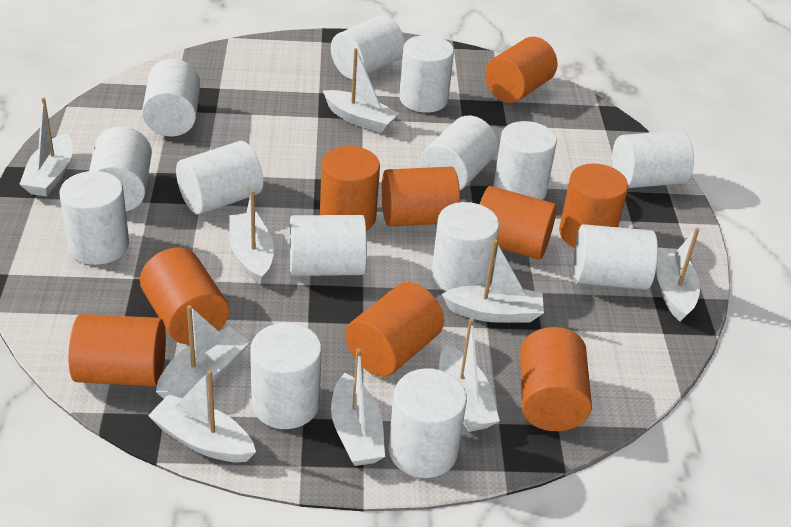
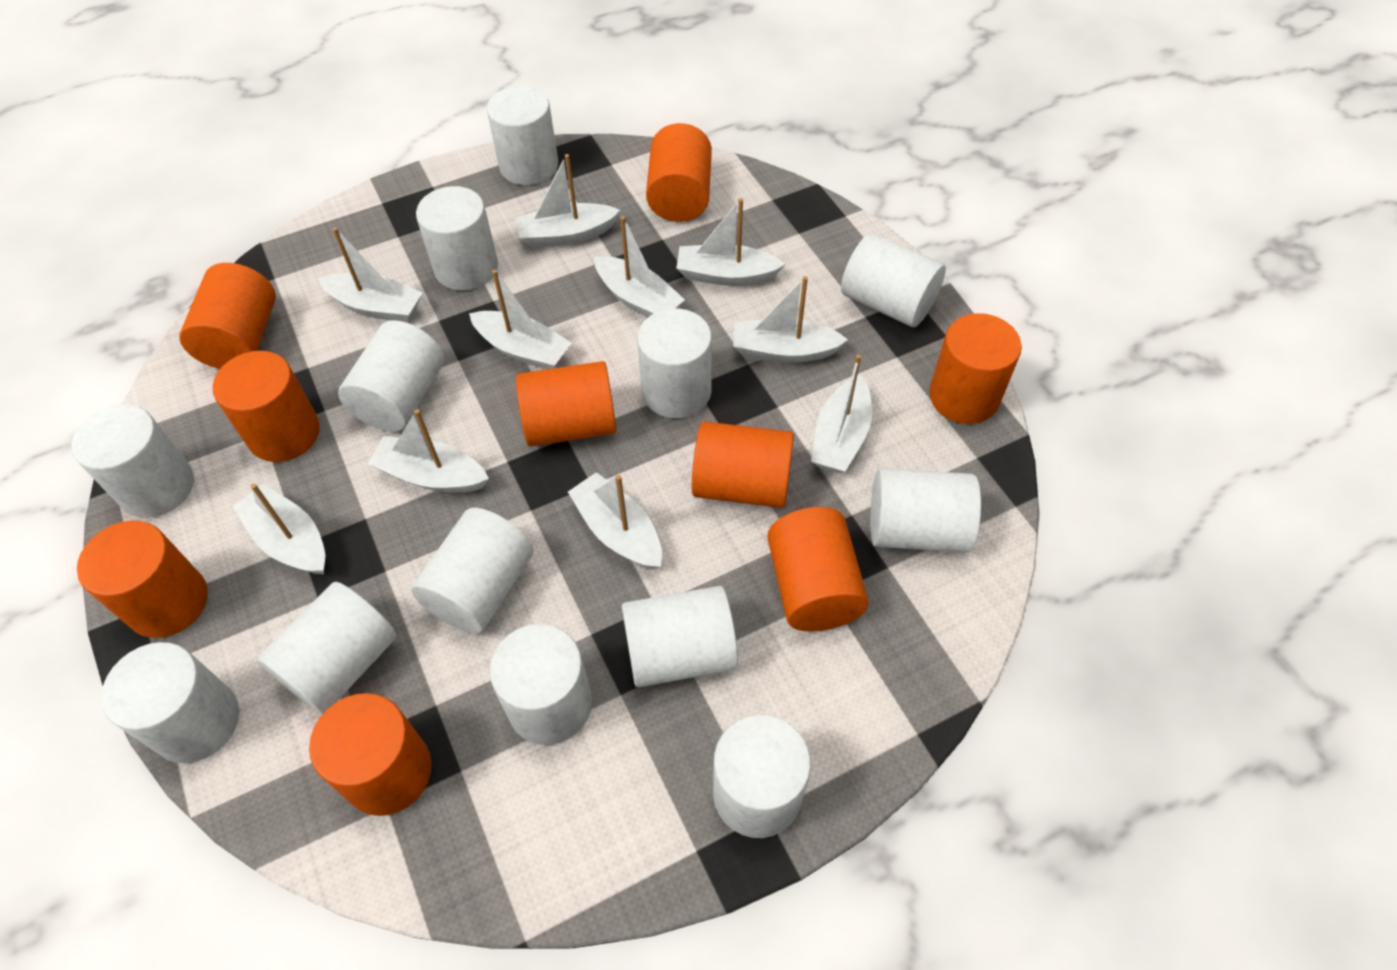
white boat: [19,97,73,197] [148,370,256,462] [156,305,250,399] [229,189,274,284] [323,48,400,133] [331,348,385,466] [439,318,500,432] [441,240,544,323] [656,228,700,322] = 9 -> [233,484,325,574] [318,227,423,323] [368,409,489,492] [469,270,572,369] [515,154,620,247] [568,472,662,570] [594,216,685,317] [676,198,785,286] [733,276,848,363] [811,354,872,473] = 10
white cylinder: [59,171,129,265] [89,127,152,211] [142,59,200,136] [176,141,263,215] [250,323,322,429] [290,215,367,276] [331,15,405,79] [389,368,467,478] [399,35,454,113] [420,115,498,191] [431,202,499,291] [493,121,557,200] [574,224,658,290] [612,131,694,188] = 14 -> [71,404,194,518] [101,642,239,763] [257,582,397,715] [338,320,444,432] [411,508,533,634] [416,186,498,290] [487,86,558,185] [490,624,592,745] [622,586,738,687] [637,308,712,418] [713,715,811,838] [841,233,946,327] [870,468,981,553] = 13

